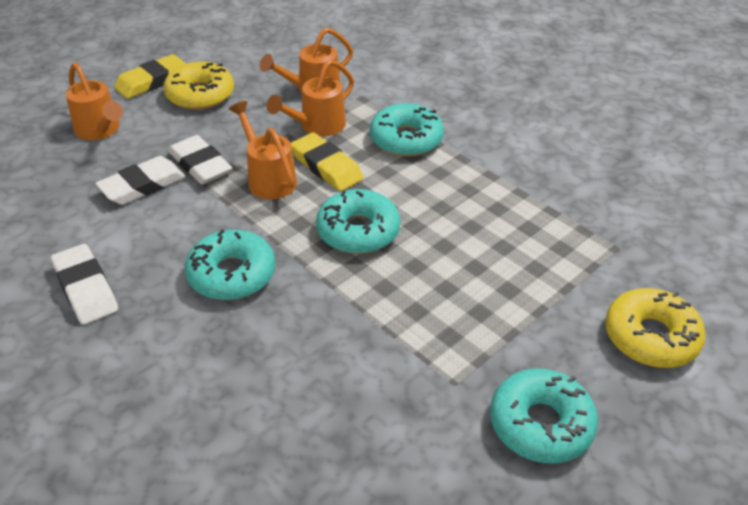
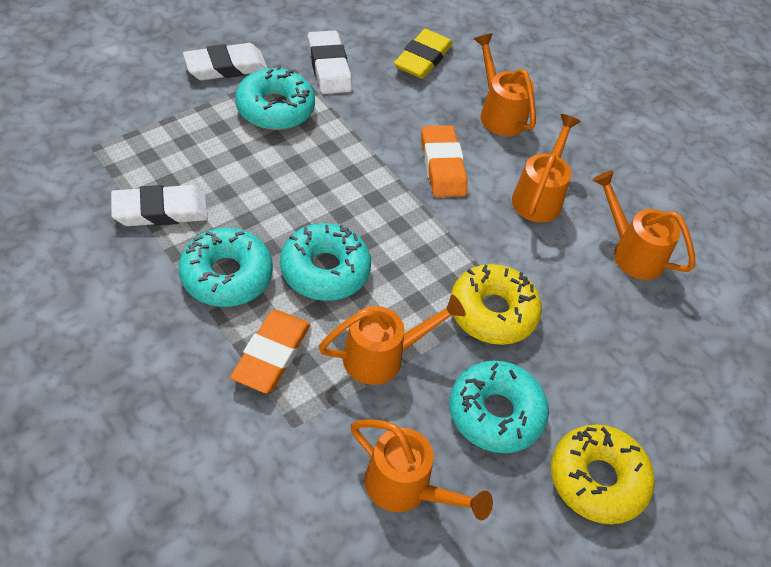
orange eraser: none = 0 -> [230,310,311,393] [421,125,467,197] = 2
orange watering can: [66,63,123,140] [229,101,297,199] [260,27,353,94] [266,60,354,136] = 4 -> [319,295,466,385] [351,419,493,520] [474,33,536,136] [512,114,581,223] [592,170,695,280] = 5
yellow eraser: [114,54,186,99] [291,132,364,191] = 2 -> [394,29,453,79] = 1

